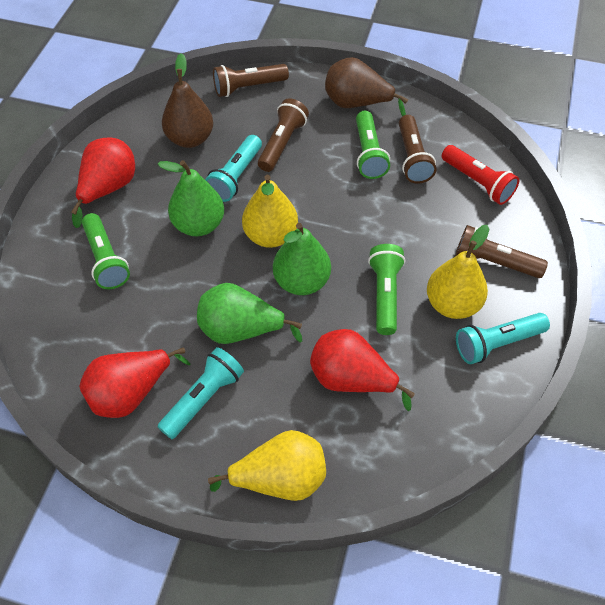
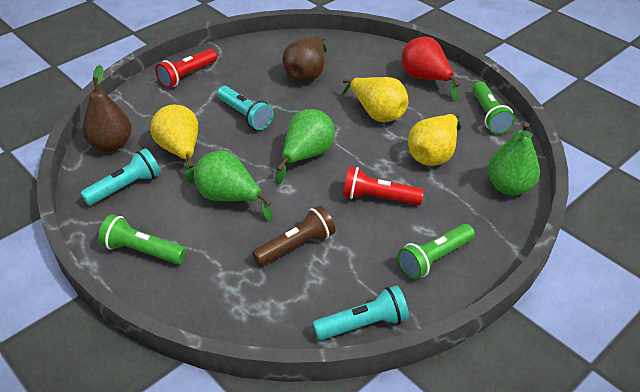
brown flashlight: [213,64,289,97] [258,98,309,172] [399,115,436,184] [455,225,548,278] = 4 -> [252,205,335,267] = 1
red flashlight: [442,145,519,205] = 1 -> [155,49,217,88] [343,167,424,205] = 2
red pear: [71,137,135,228] [79,347,190,418] [310,329,415,411] = 3 -> [402,37,460,101] = 1

